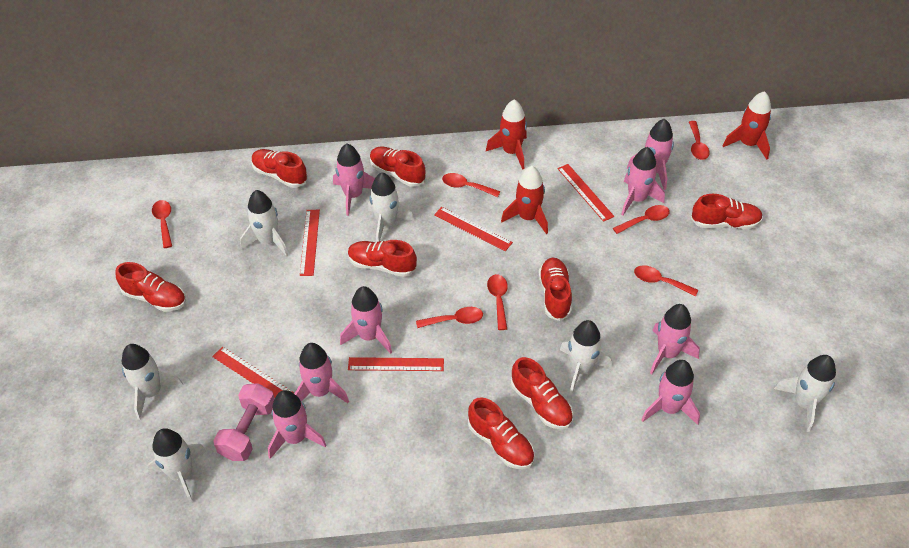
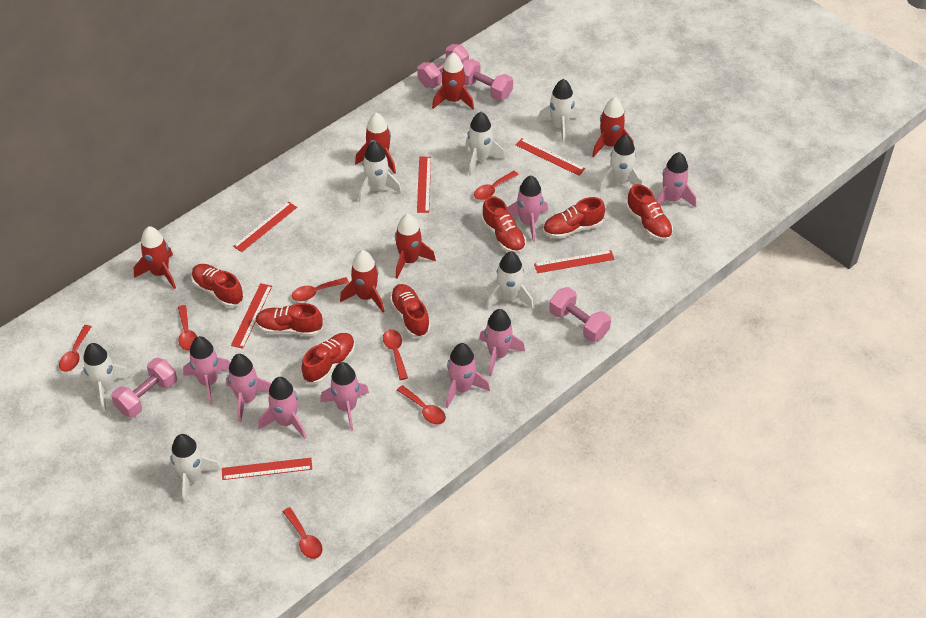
pink dumbbell: [213,383,275,461] = 1 -> [111,358,177,418] [417,44,469,88] [462,59,513,101] [549,287,611,342] = 4
red rocket: [486,99,527,170] [501,166,548,234] [723,91,771,159] = 3 -> [134,226,176,289] [340,250,385,312] [355,112,396,174] [395,214,436,279] [432,53,474,109] [592,97,634,157] = 6
red ruler: [212,347,294,398] [300,210,320,276] [348,357,444,371] [434,207,513,251] [557,164,615,222] = 5 -> [222,458,312,480] [231,283,272,349] [233,201,297,252] [417,157,431,213] [516,138,585,176] [534,250,615,273] = 6
red shoe: [115,262,186,312] [251,149,308,188] [348,240,417,277] [370,147,426,187] [468,397,534,469] [511,357,573,430] [538,258,572,321] [691,194,763,229] = 8 -> [191,264,244,307] [255,303,323,336] [301,333,355,384] [390,284,431,338] [482,196,526,254] [543,197,605,239] [626,184,673,241] = 7
white rocket: [122,344,183,420] [147,428,207,504] [240,190,288,256] [368,172,414,242] [560,320,612,395] [774,355,836,432] = 6 -> [81,343,131,412] [170,434,221,504] [359,141,402,202] [466,112,505,176] [486,252,533,310] [538,79,579,144] [598,135,642,191] = 7

